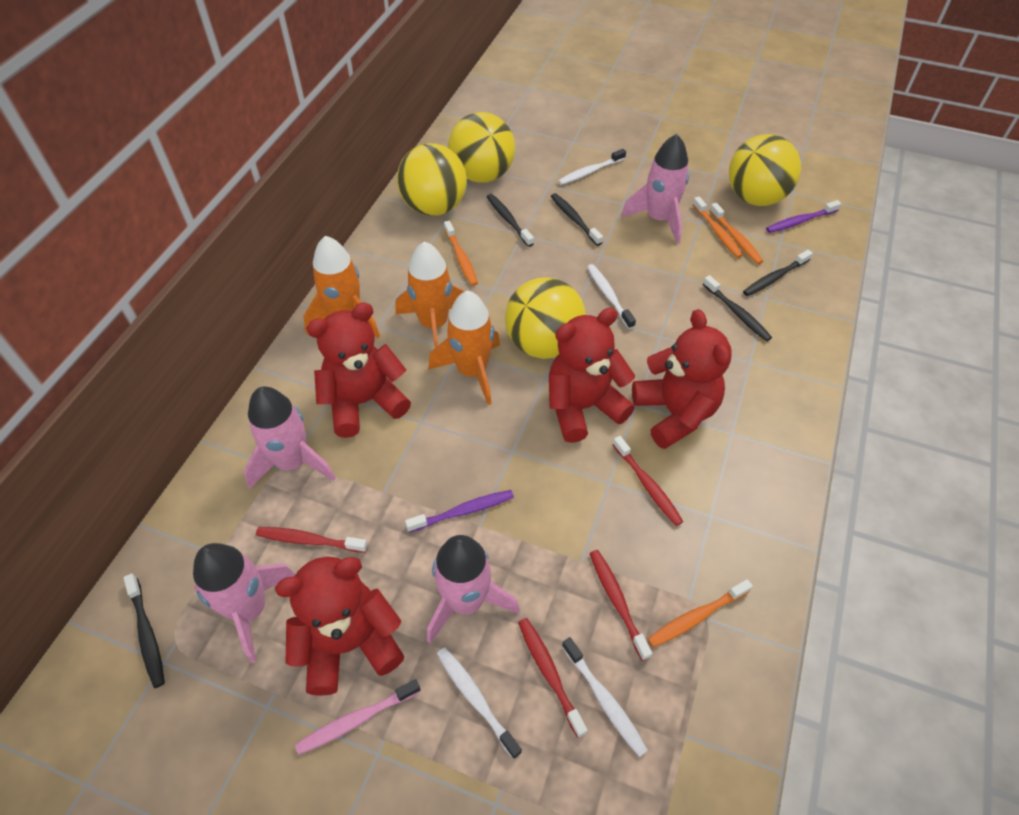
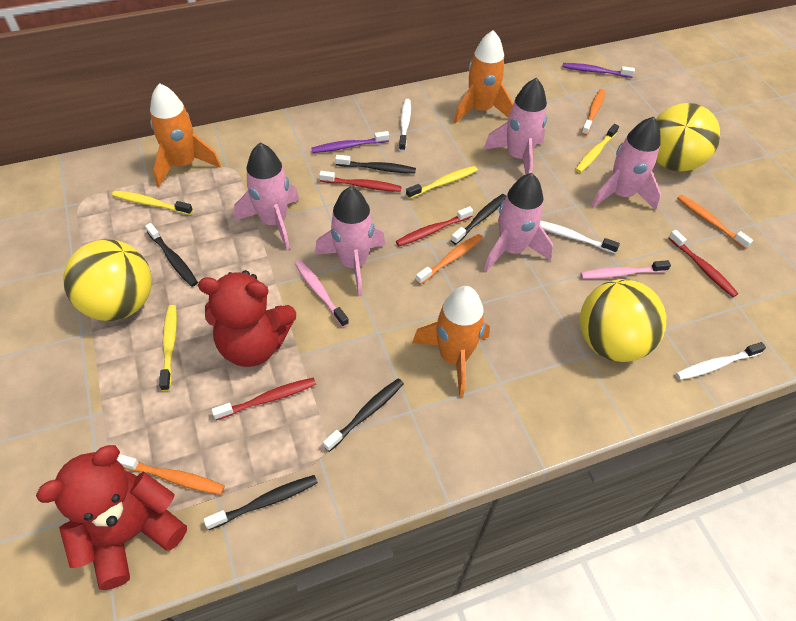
pink rocket: [193,543,296,663] [244,386,335,489] [427,535,520,644] [621,134,689,244] = 4 -> [234,143,299,250] [315,187,385,296] [483,78,547,174] [484,173,553,272] [591,117,661,210] = 5
pink toothbrush: [295,679,421,755] = 1 -> [295,260,349,327] [580,260,671,279] = 2
red teddy bear: [275,556,405,696] [306,302,411,438] [549,308,635,443] [632,309,732,449] = 4 -> [36,445,187,590] [198,270,296,367] = 2
white toothbrush: [437,647,522,759] [558,149,626,185] [562,637,648,757] [587,264,636,329] = 4 -> [399,99,411,151] [540,221,620,253] [676,342,766,380] = 3
yellow ball: [397,143,467,216] [448,112,515,183] [505,277,586,359] [729,134,801,206] = 4 -> [63,240,152,321] [580,279,666,362] [656,103,720,172] = 3
yellow toothbrush: none = 0 -> [112,191,193,215] [159,305,177,391] [406,166,478,199] [575,124,619,173] = 4

